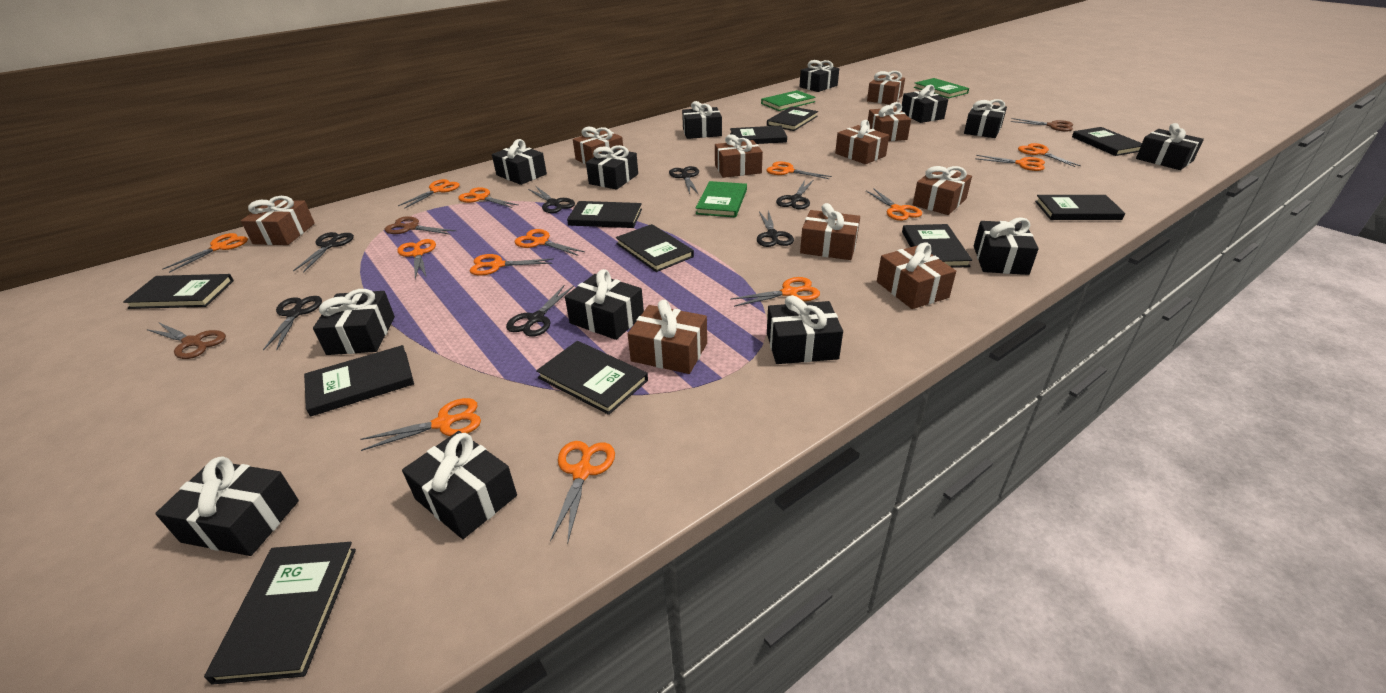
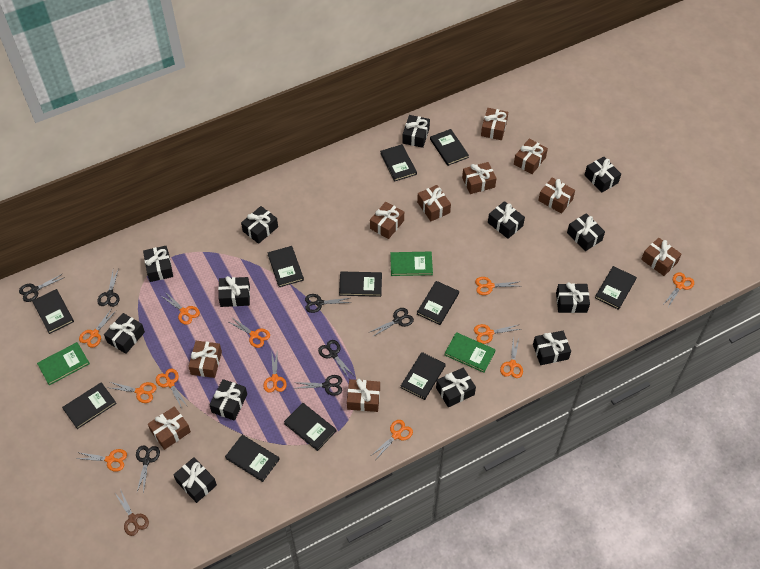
brown scissors: [147,322,226,359] [385,216,456,235] [1010,118,1073,132] = 3 -> [114,489,149,536] = 1
orange scissors: [163,233,248,273] [360,398,481,451] [397,239,436,279] [398,179,460,209] [458,187,518,208] [470,254,554,276] [515,229,585,256] [550,441,615,544] [730,277,820,307] [766,161,832,179] [866,188,922,221] [975,155,1045,171] [1018,143,1081,167] = 13 -> [75,449,127,472] [79,308,116,348] [110,382,156,403] [156,368,188,409] [161,292,200,325] [227,317,270,348] [263,350,287,393] [372,420,413,459] [474,324,521,344] [475,277,521,295] [500,338,523,378] [664,272,694,307] = 12

